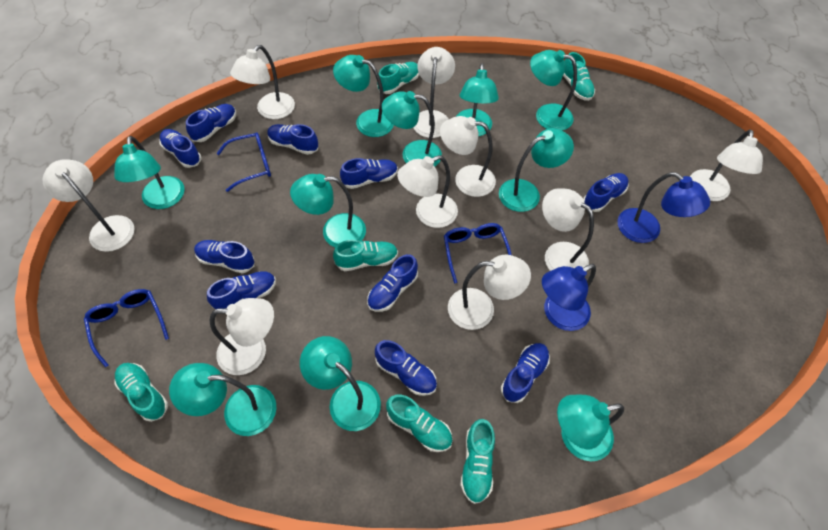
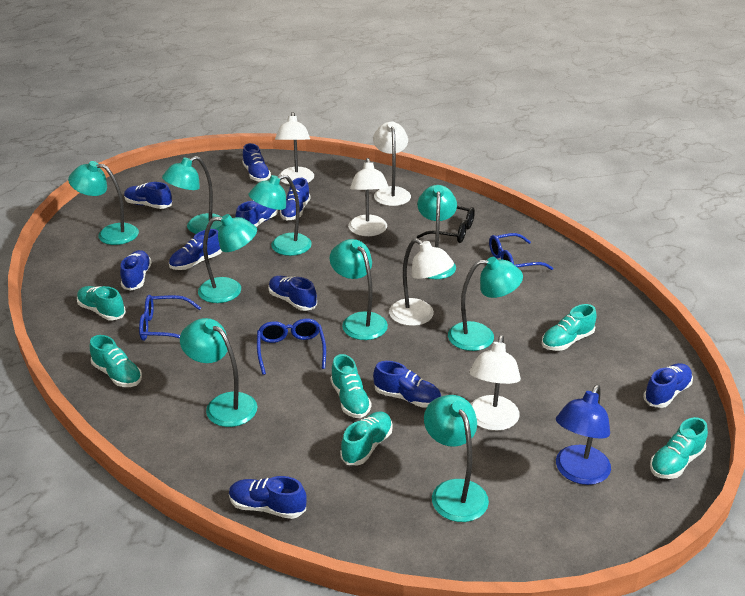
black glasses: none = 0 -> [417,206,475,243] = 1
blue lamp: [542,264,596,331] [617,172,710,243] = 2 -> [556,385,611,485] = 1
turquoise lamp: [114,136,185,209] [169,363,276,436] [290,174,366,247] [300,336,381,431] [333,55,394,137] [382,91,442,167] [456,63,499,136] [499,128,574,212] [530,50,577,131] [557,395,624,461] = 10 -> [68,161,139,245] [162,156,222,234] [180,318,258,427] [198,214,257,303] [249,175,312,256] [330,239,388,340] [417,185,457,279] [424,395,489,522] [448,257,523,351] = 9
white lamp: [42,159,134,252] [210,298,274,375] [230,45,295,119] [397,155,458,228] [413,47,455,138] [440,116,496,197] [448,255,531,330] [542,188,594,271] [690,129,763,201] = 9 -> [275,112,314,185] [348,158,389,236] [373,121,411,206] [389,238,454,326] [469,335,521,431] = 5

